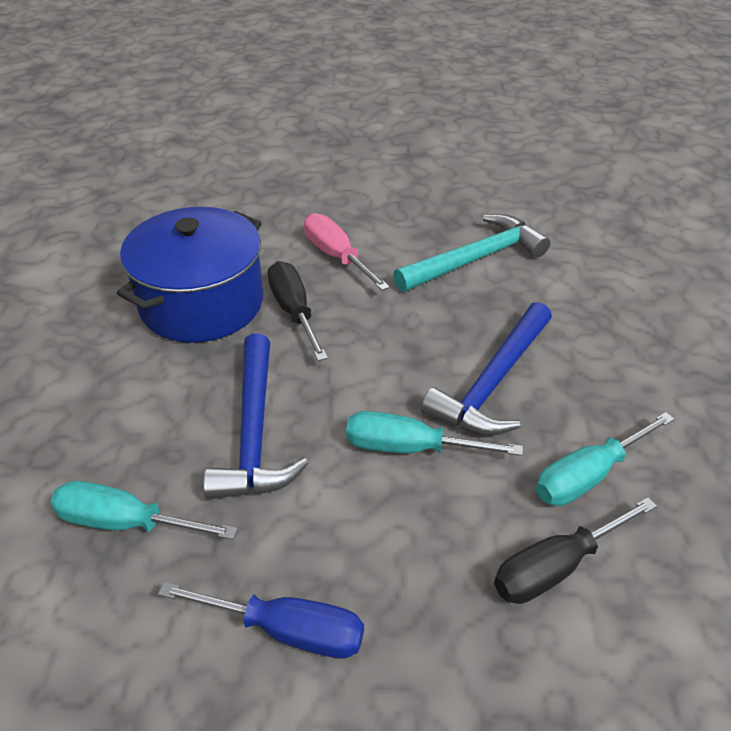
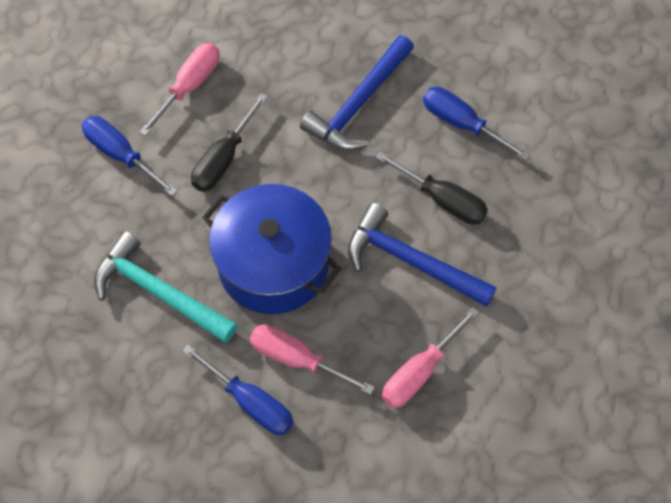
blue screwdriver: [158,582,364,659] = 1 -> [82,116,177,196] [182,345,294,435] [423,87,530,161] = 3
pink screwdriver: [304,213,390,291] = 1 -> [139,43,220,136] [250,324,375,395] [382,307,480,408] = 3
turquoise screwdriver: [50,481,238,540] [346,411,523,456] [536,412,674,506] = 3 -> none = 0

